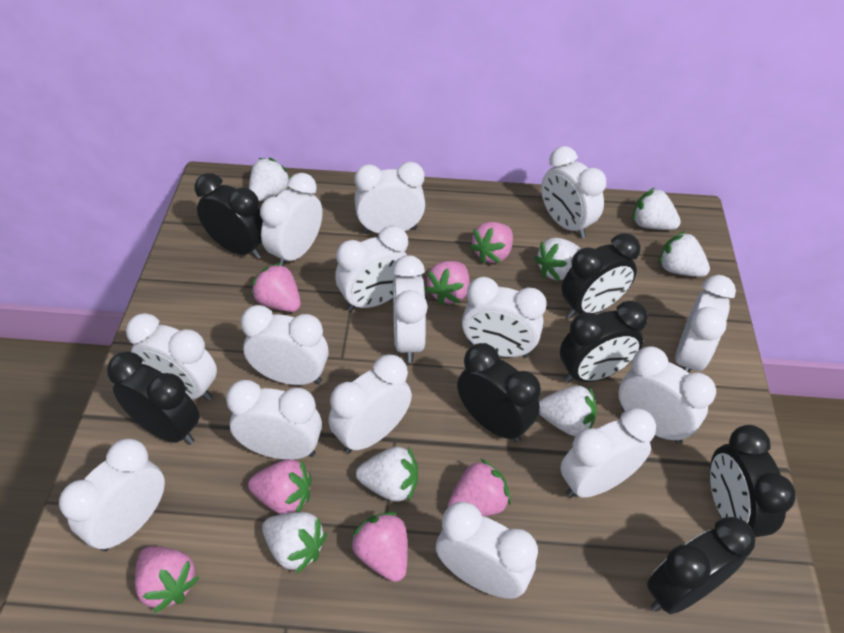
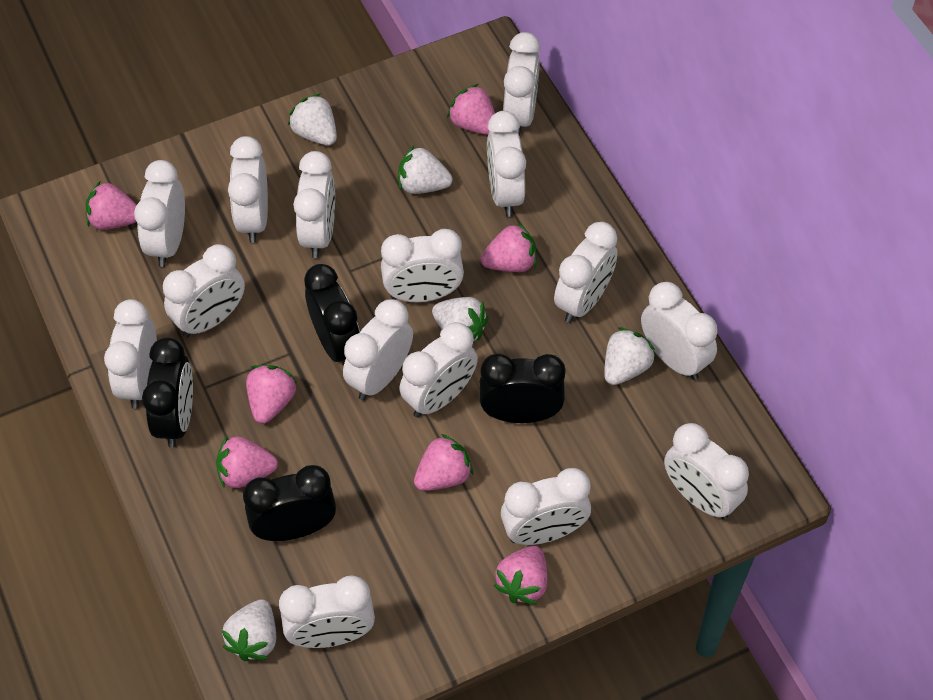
black clock: [107,351,200,445] [195,173,263,259] [457,343,541,443] [560,301,648,383] [562,233,640,318] [647,517,755,614] [710,425,796,537] = 7 -> [142,337,193,448] [243,465,336,541] [304,264,360,364] [479,354,566,423] = 4
white strawberry: [249,158,290,201] [262,512,327,574] [356,447,418,503] [534,238,581,281] [539,385,597,436] [633,188,681,230] [659,231,710,277] = 7 -> [222,599,276,661] [288,94,337,146] [398,146,453,194] [432,297,488,341] [604,327,656,385] = 5

